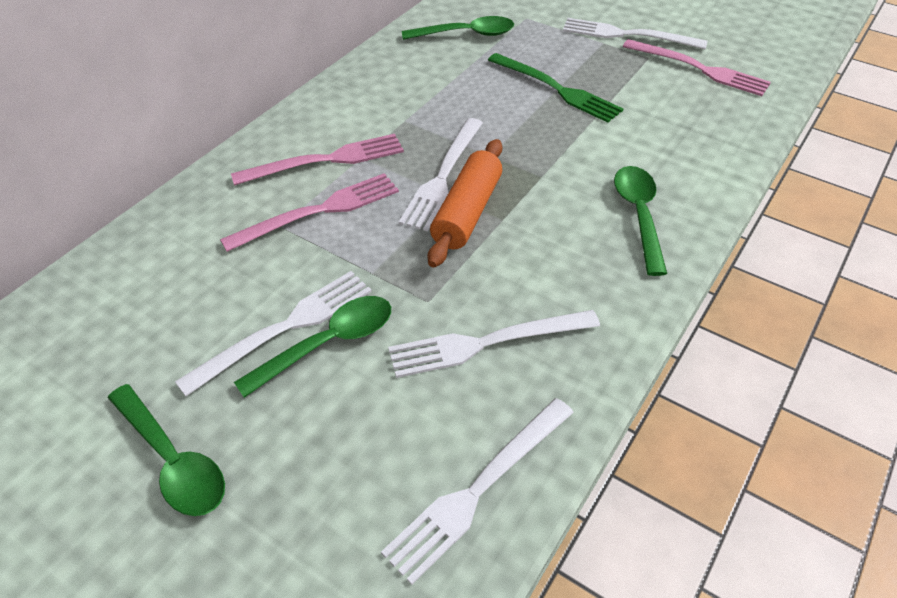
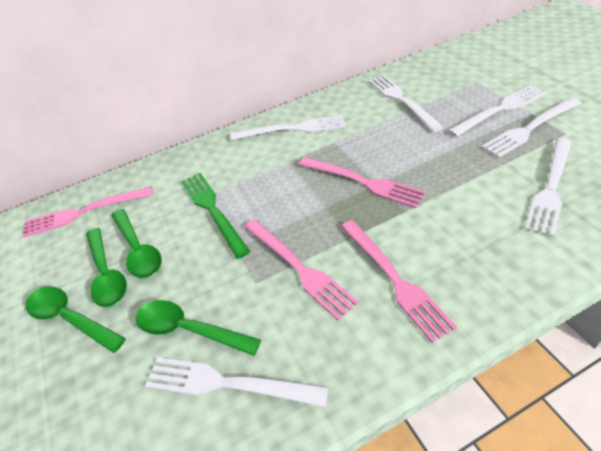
orange rolling pin: [428,139,502,268] = 1 -> none = 0
pink fork: [220,173,399,252] [231,134,404,185] [623,39,771,96] = 3 -> [23,186,153,237] [244,219,359,321] [299,157,425,208] [340,220,457,343] = 4
white fork: [175,271,372,396] [381,398,574,585] [388,310,600,378] [399,118,483,231] [563,18,707,49] = 5 -> [145,357,329,407] [231,115,345,140] [369,75,444,132] [448,85,547,137] [481,98,581,158] [525,138,572,237] = 6

